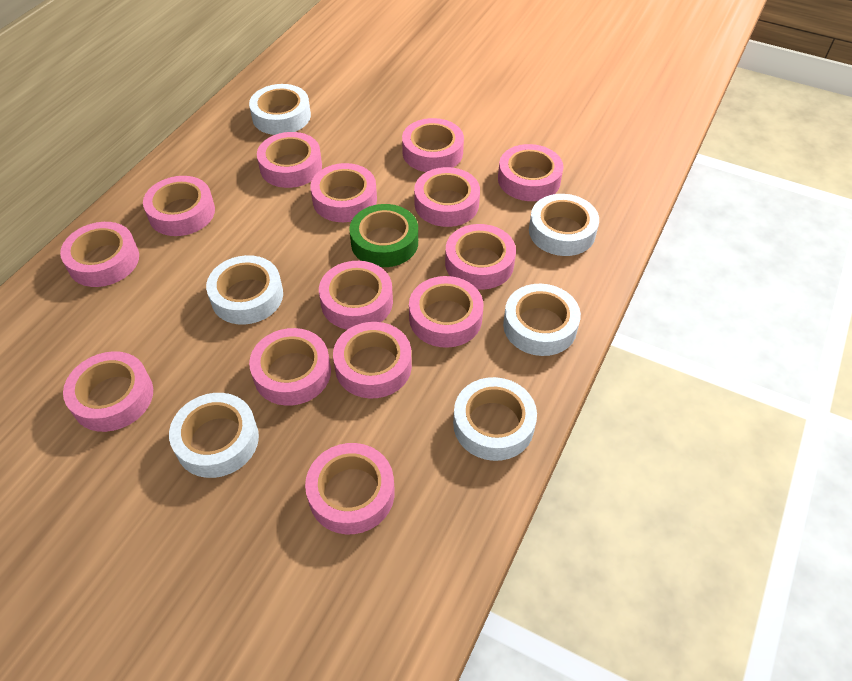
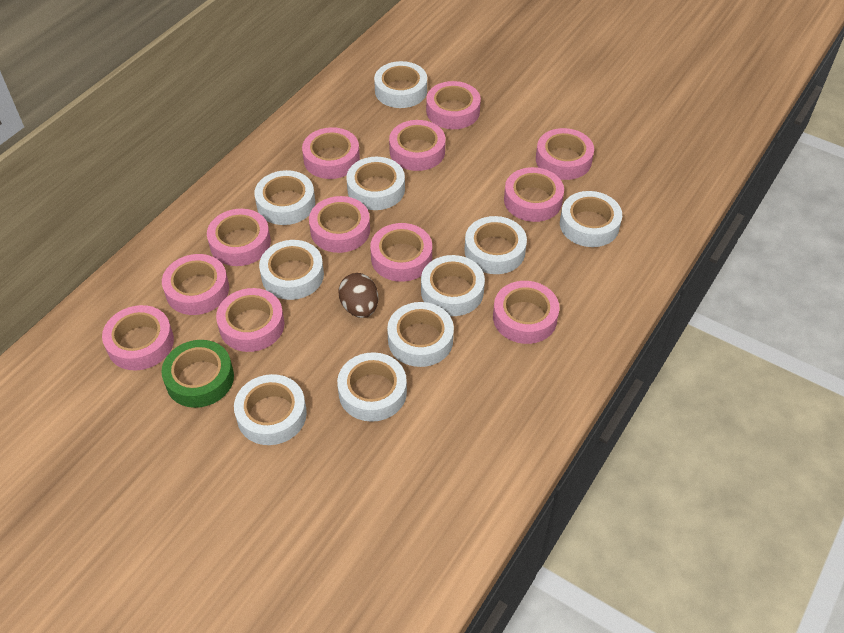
brown egg: none = 0 -> [338,273,378,318] = 1
pink tape: [60,222,139,287] [63,351,153,432] [143,176,215,236] [249,328,331,406] [257,132,322,188] [305,443,395,534] [310,163,377,222] [319,261,393,330] [333,322,412,399] [402,118,464,172] [409,276,483,348] [414,167,480,227] [445,224,516,290] [498,144,564,201] = 14 -> [102,305,174,370] [162,254,229,315] [207,209,271,266] [216,288,285,352] [302,127,360,179] [309,196,370,253] [370,223,432,282] [389,120,446,171] [426,81,481,129] [493,281,560,344] [504,167,564,222] [536,128,594,180] = 12
white tape: [169,393,259,478] [206,255,283,325] [249,84,311,135] [453,377,537,461] [503,284,581,356] [529,194,599,256] = 6 -> [234,374,307,445] [254,170,315,225] [259,240,324,300] [337,352,407,422] [346,157,405,210] [374,61,427,108] [387,302,454,367] [421,255,485,316] [464,216,527,274] [560,191,622,247] = 10

